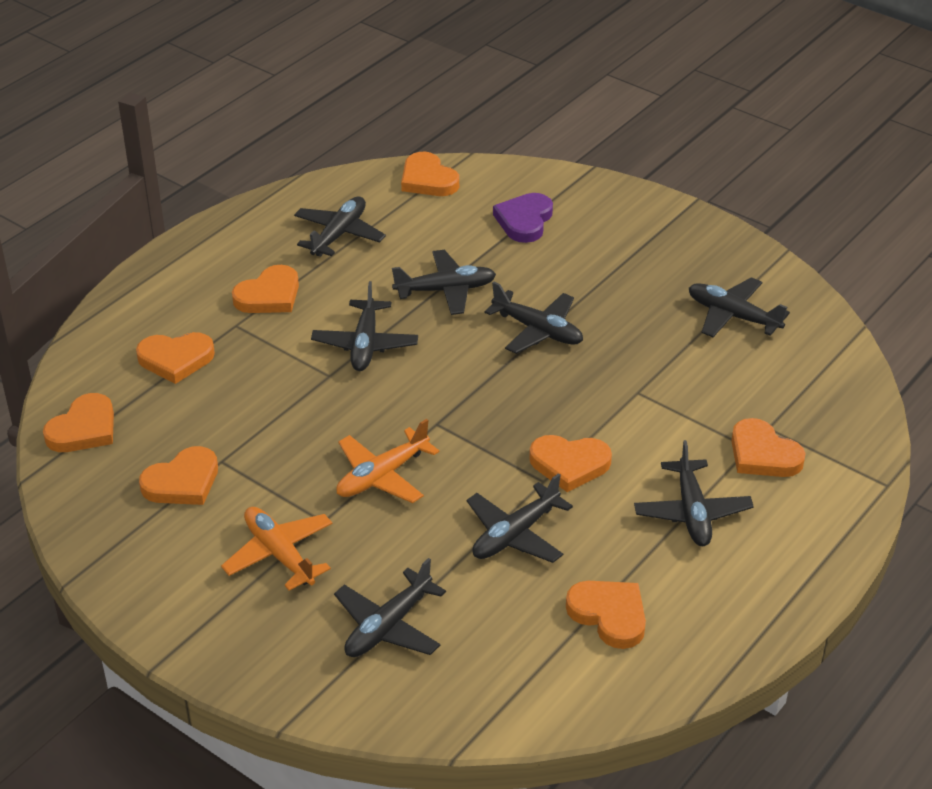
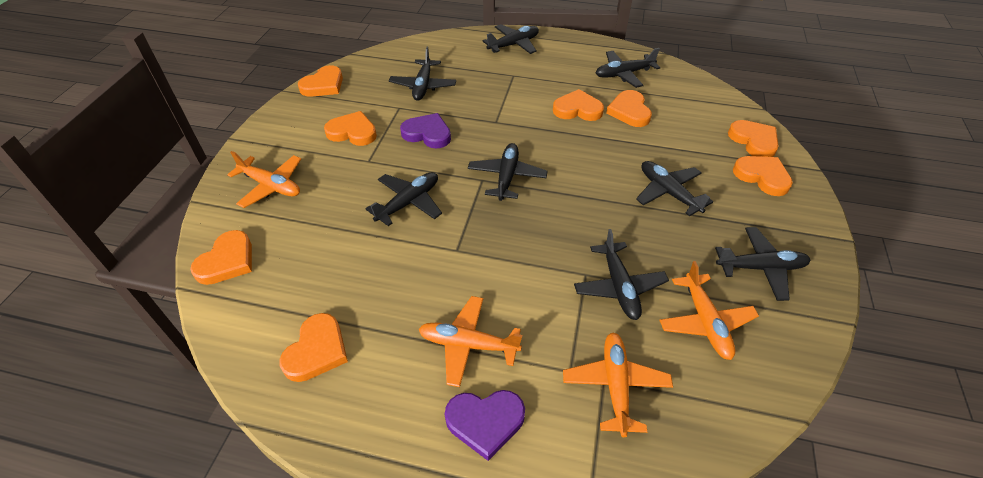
orange plane: [221,507,333,591] [336,419,439,503] = 2 -> [227,151,301,208] [418,296,522,387] [563,333,673,437] [659,261,759,360] = 4
purple heart: [493,193,553,243] = 1 -> [400,113,451,149] [445,390,525,461] = 2

